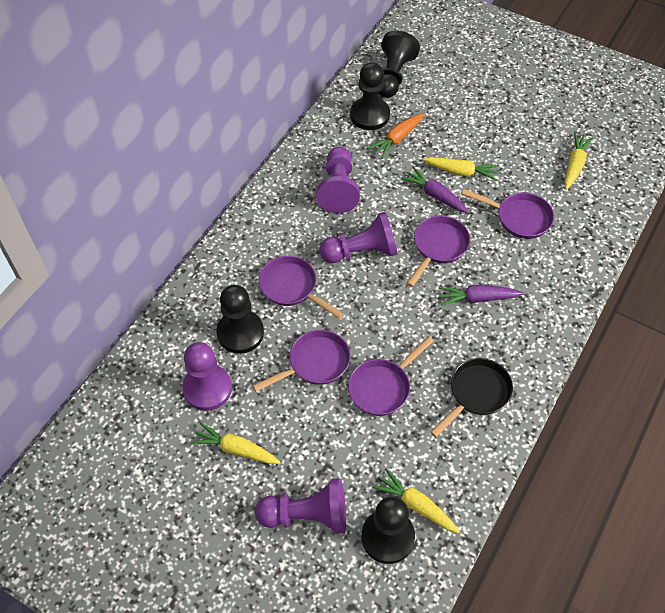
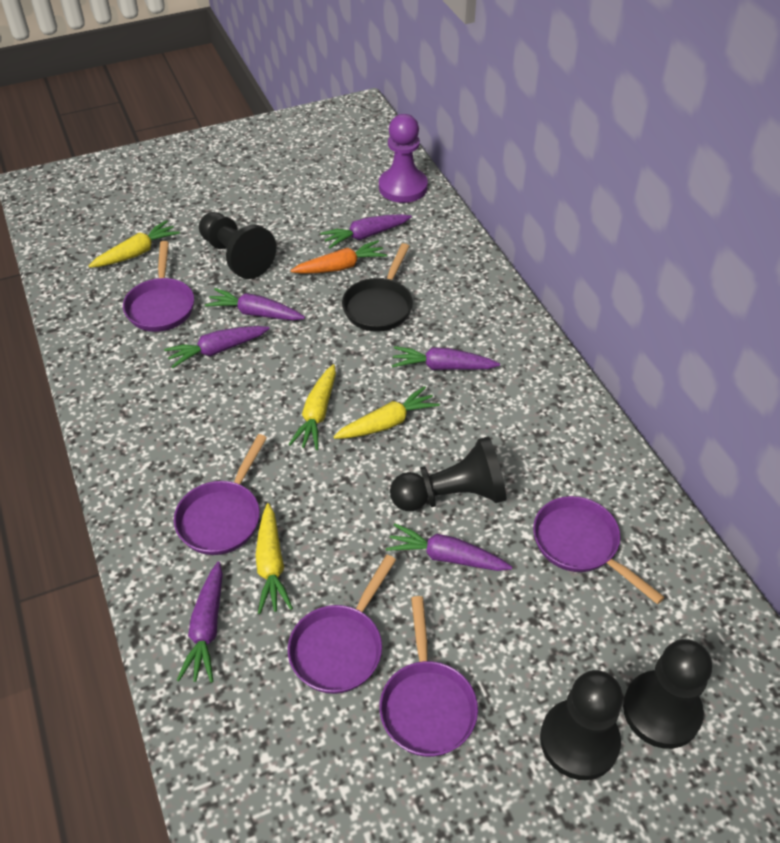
purple carrot: [401,167,469,213] [439,285,524,306] = 2 -> [164,326,270,368] [177,562,223,683] [205,288,305,321] [320,214,412,248] [386,523,512,571] [392,346,500,370] = 6
purple pawn: [182,342,232,411] [255,478,346,534] [316,147,360,213] [319,212,397,263] = 4 -> [379,114,428,203] = 1

